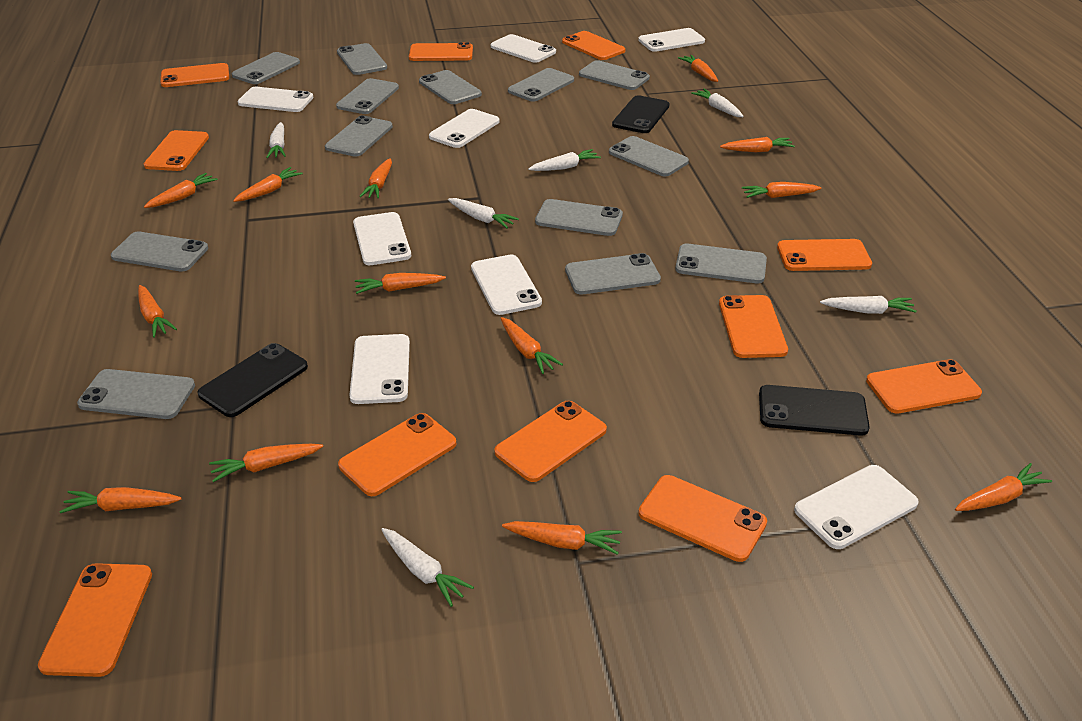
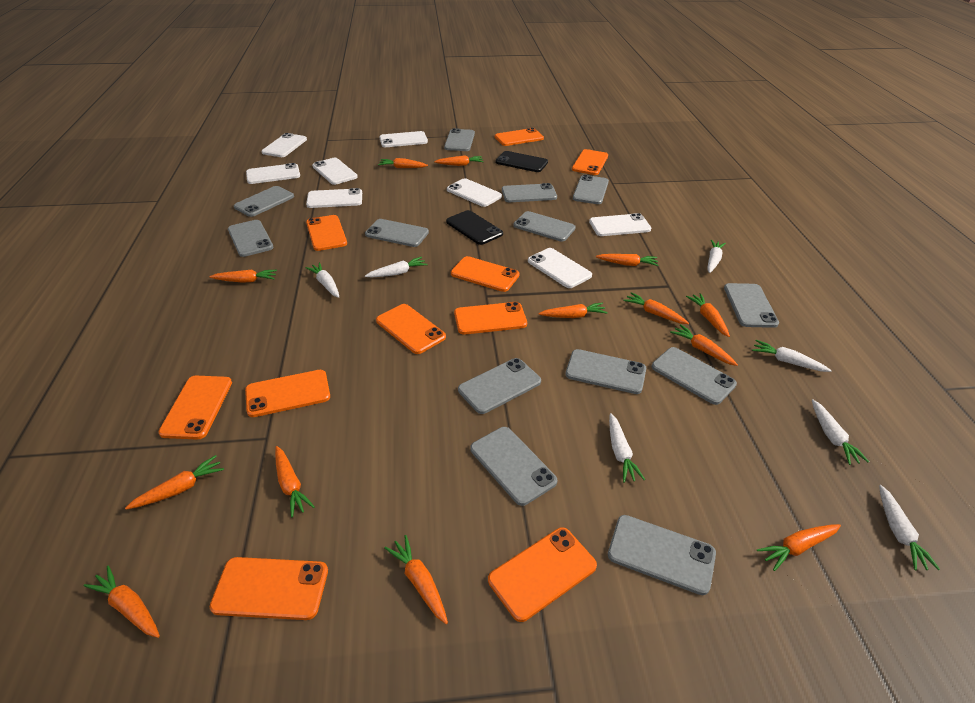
black phone: [197,343,308,417] [612,95,670,133] [759,385,870,436] = 3 -> [446,210,503,245] [495,151,548,172] = 2
orange phone: [38,563,152,677] [144,130,209,171] [161,63,229,87] [338,413,456,496] [409,42,473,61] [494,401,607,482] [562,31,626,60] [638,475,767,562] [719,295,788,358] [777,239,872,271] [866,359,982,413] = 11 -> [159,376,232,440] [210,557,328,620] [245,370,330,417] [306,215,347,251] [376,304,446,354] [451,256,520,292] [454,302,527,335] [488,527,597,622] [495,128,544,146] [572,149,608,175] = 10
white carrot: [266,122,286,158] [381,528,474,607] [448,198,519,229] [528,149,601,171] [691,89,744,117] [820,296,917,314] = 6 -> [305,262,339,298] [365,257,428,277] [609,413,645,483] [707,240,726,273] [752,340,832,372] [812,399,869,465] [879,485,940,570] = 7

